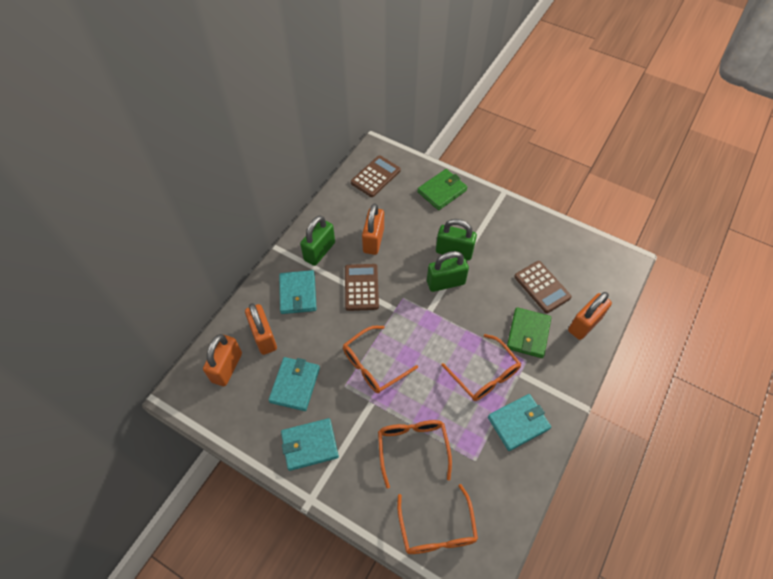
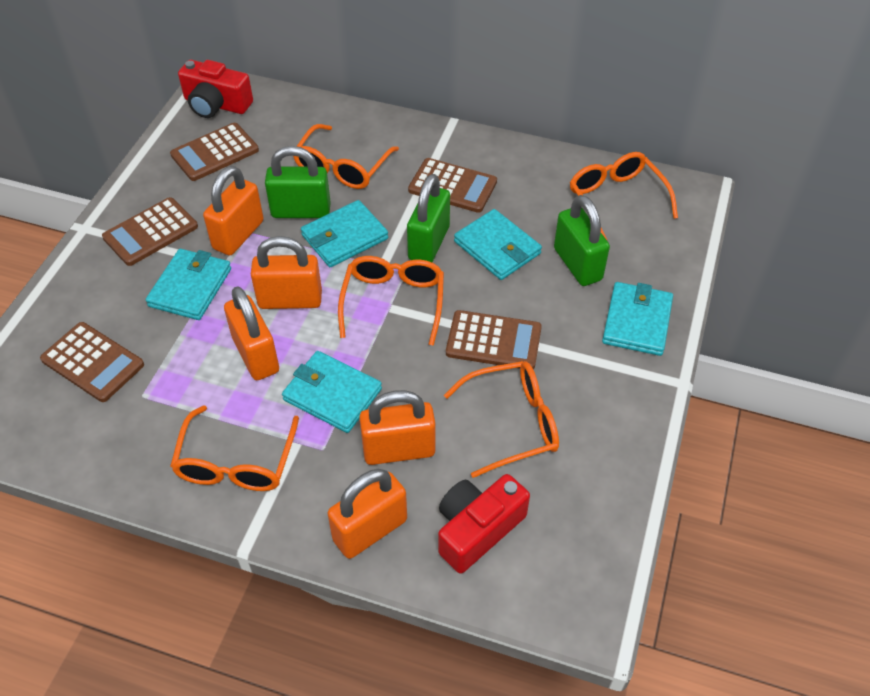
brown calculator: [345,264,379,311] [351,155,401,197] [514,261,572,313] = 3 -> [40,322,144,402] [102,197,198,266] [170,123,259,181] [408,158,497,213] [446,310,542,369] = 5
green wallet: [417,169,467,210] [507,307,551,358] = 2 -> none = 0
orange glasses: [343,326,418,393] [378,420,452,489] [397,484,478,554] [441,334,521,401] = 4 -> [170,405,299,491] [293,124,399,189] [338,256,444,346] [444,361,559,478] [570,152,678,241] = 5
orange padlock: [203,334,242,386] [245,303,277,355] [362,203,384,255] [568,292,612,340] = 4 -> [203,166,264,256] [224,286,279,380] [251,236,322,309] [328,469,407,559] [359,390,436,465] = 5
red camera: none = 0 -> [178,60,253,118] [438,474,530,574] = 2
turquoise wallet: [268,357,320,411] [279,270,317,314] [281,418,339,471] [488,394,551,451] = 4 -> [146,249,231,320] [282,351,382,433] [301,200,388,267] [454,209,542,280] [602,282,673,356] = 5

